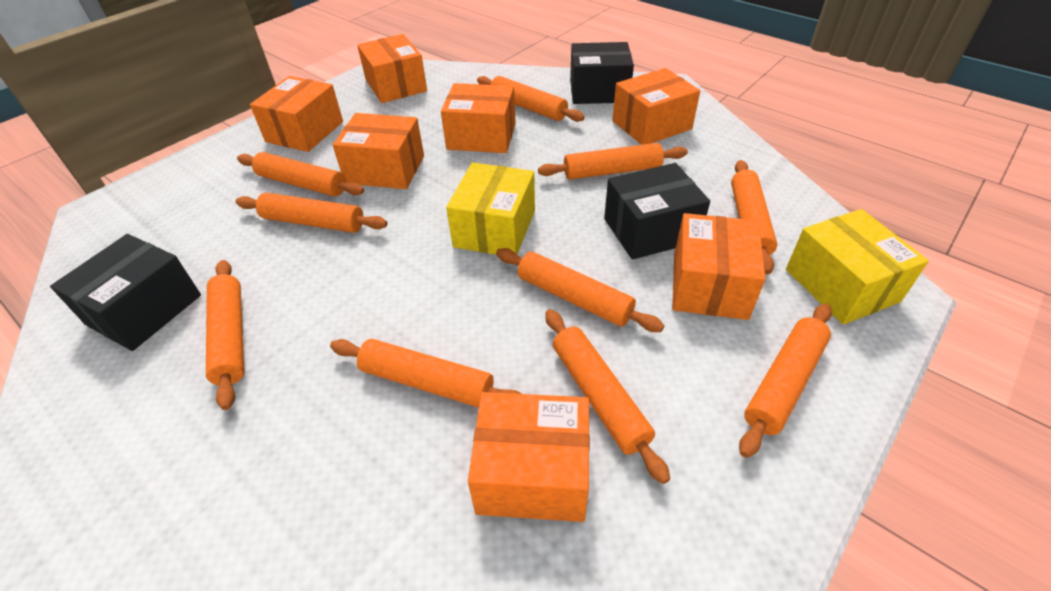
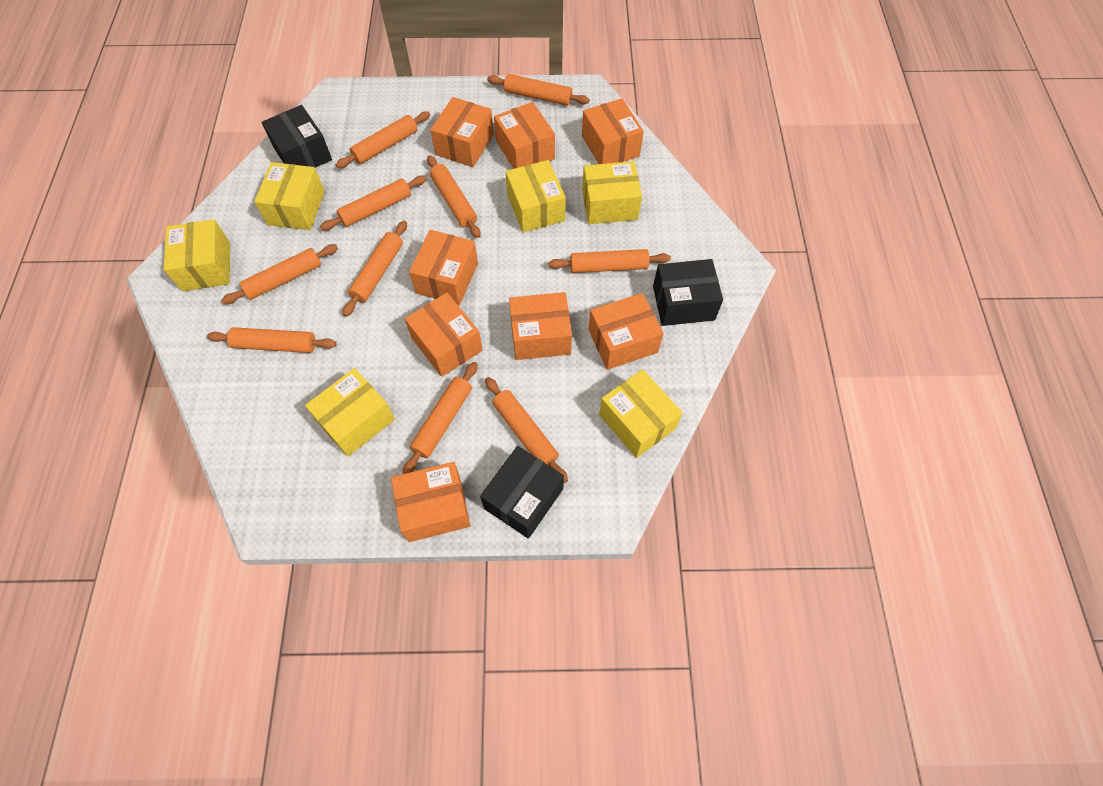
orange box: [250,76,343,152] [333,113,424,189] [357,34,427,103] [441,83,516,153] [468,392,590,522] [612,68,700,145] [672,213,766,320] = 7 -> [391,462,470,542] [405,293,483,377] [409,230,478,305] [430,97,494,167] [494,102,555,169] [509,292,572,360] [582,98,644,164] [588,293,664,370] = 8
yellow box: [446,162,535,255] [786,209,929,325] = 2 -> [164,219,230,291] [254,162,325,230] [305,368,395,457] [506,160,566,232] [582,161,642,224] [599,369,683,458] = 6

